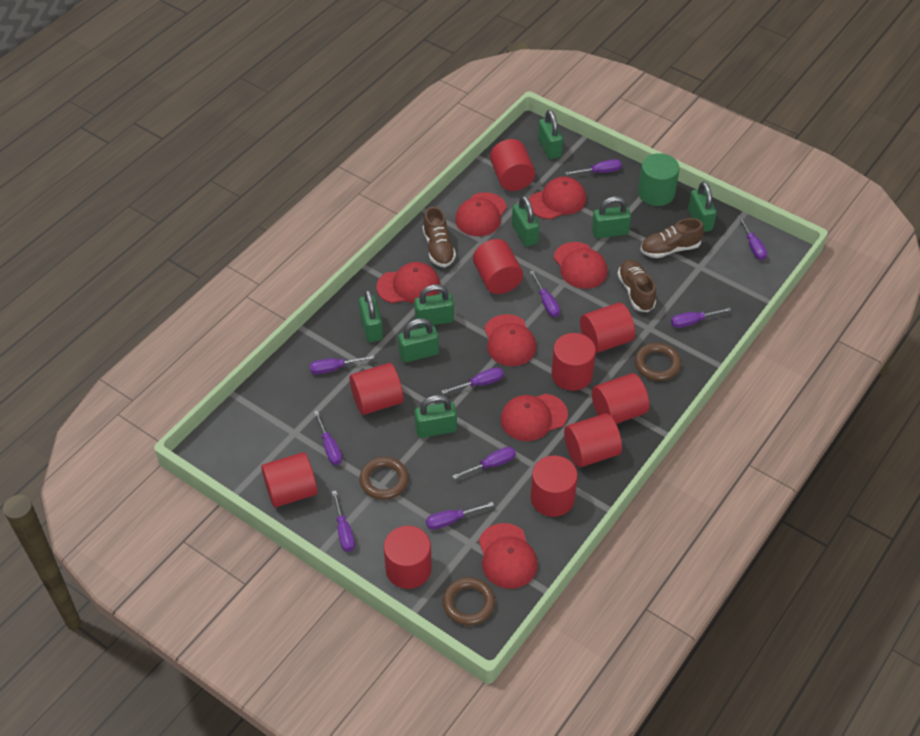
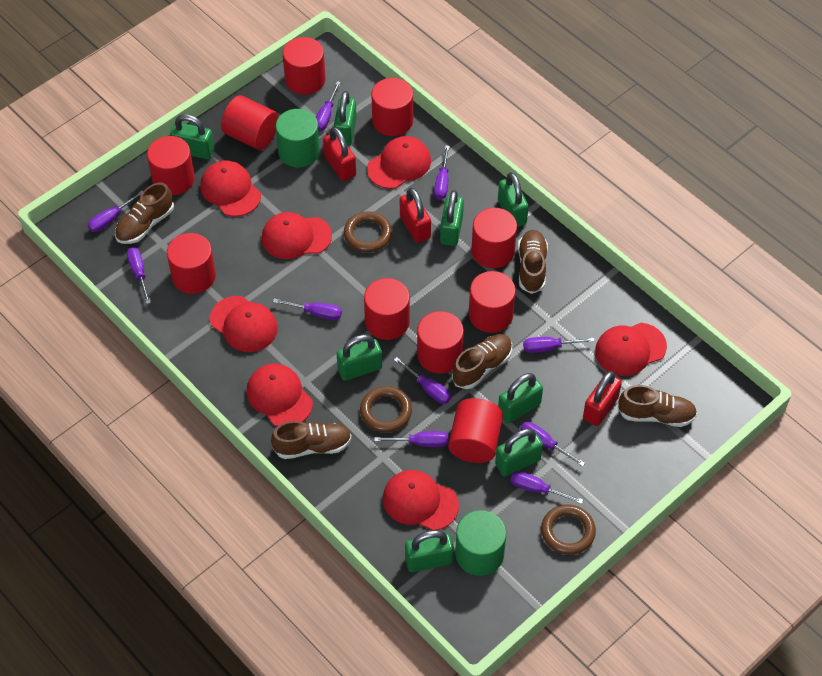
brown shoe: [423,206,456,267] [617,260,656,312] [640,218,704,258] = 3 -> [115,183,174,244] [271,421,352,459] [452,334,512,389] [518,230,548,294] [618,385,697,427] = 5
green cylinder: [638,153,680,206] = 1 -> [276,109,320,168] [455,510,506,576] = 2
red padlock: none = 0 -> [323,127,356,181] [400,188,431,243] [583,371,622,426] = 3

